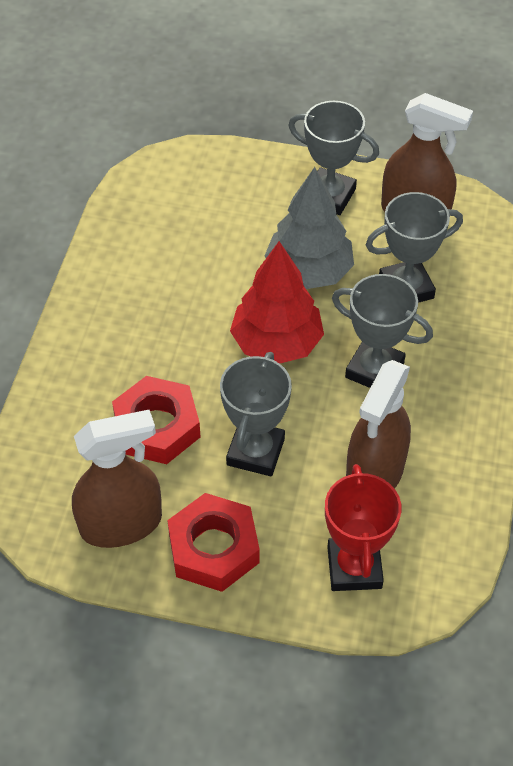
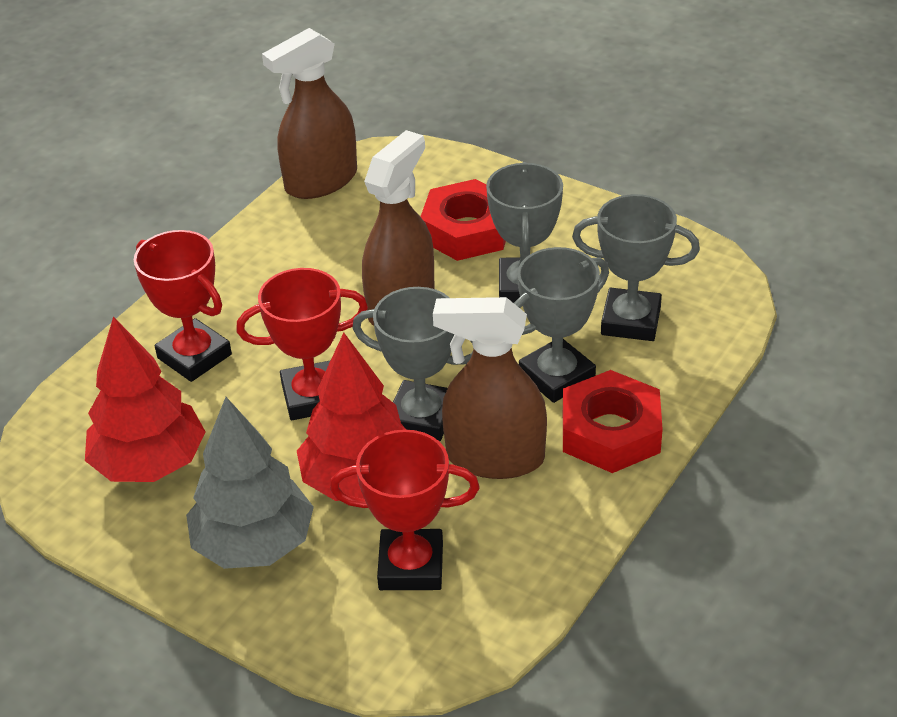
red tree: [230,241,324,363] = 1 -> [85,317,206,482] [297,333,406,501] = 2
red trophy: [325,464,401,591] = 1 -> [134,230,232,382] [236,268,368,420] [330,429,480,590] = 3

